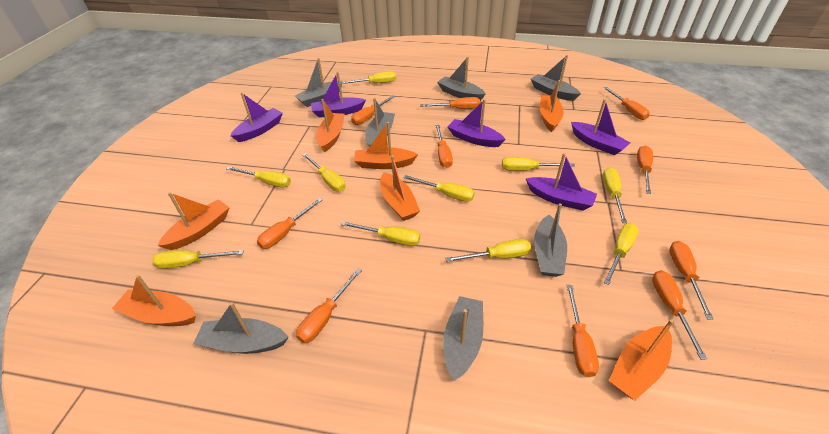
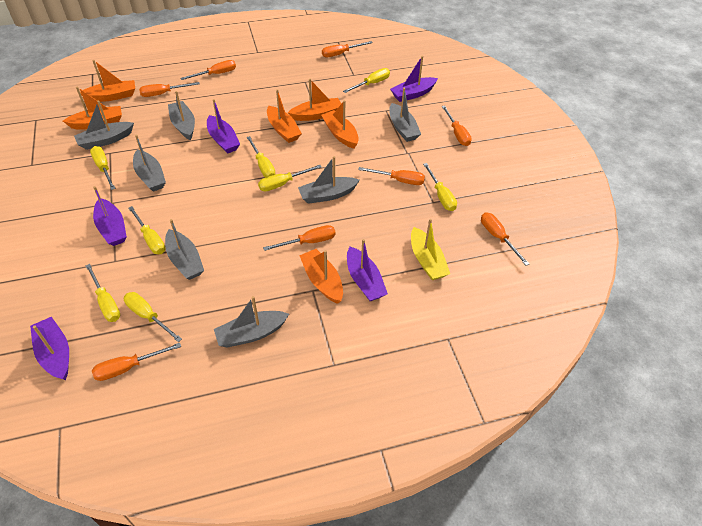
orange boat: [112,275,196,326] [157,192,230,250] [316,99,345,152] [354,122,418,169] [380,155,420,221] [540,80,564,132] [609,319,674,400] = 7 -> [63,87,122,130] [80,60,135,102] [267,89,302,143] [288,79,341,121] [299,249,343,304] [321,100,359,149] = 6
orange screwdriver: [257,198,323,249] [296,268,362,343] [351,95,396,125] [420,97,480,109] [435,125,453,168] [567,285,599,377] [604,87,650,120] [637,145,653,194] [652,270,707,359] [669,241,713,320] = 10 -> [92,343,181,381] [139,82,200,97] [180,60,236,80] [263,225,336,251] [322,41,373,57] [358,167,425,185] [442,106,472,146] [481,212,529,266] = 8
yellow boat: none = 0 -> [411,219,450,280] = 1
yellow screwdriver: [152,250,244,269] [226,166,291,188] [303,153,346,192] [341,221,420,246] [342,71,396,84] [403,175,475,202] [445,239,531,262] [502,157,575,171] [602,168,627,223] [603,223,639,285] = 10 -> [86,264,120,322] [90,146,116,190] [124,292,182,342] [128,206,166,254] [247,136,276,178] [258,165,322,192] [343,68,390,93] [423,163,457,211] = 8

